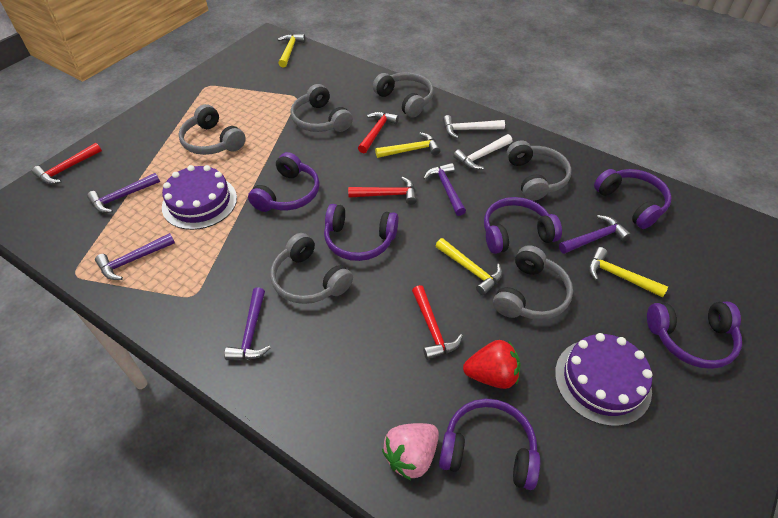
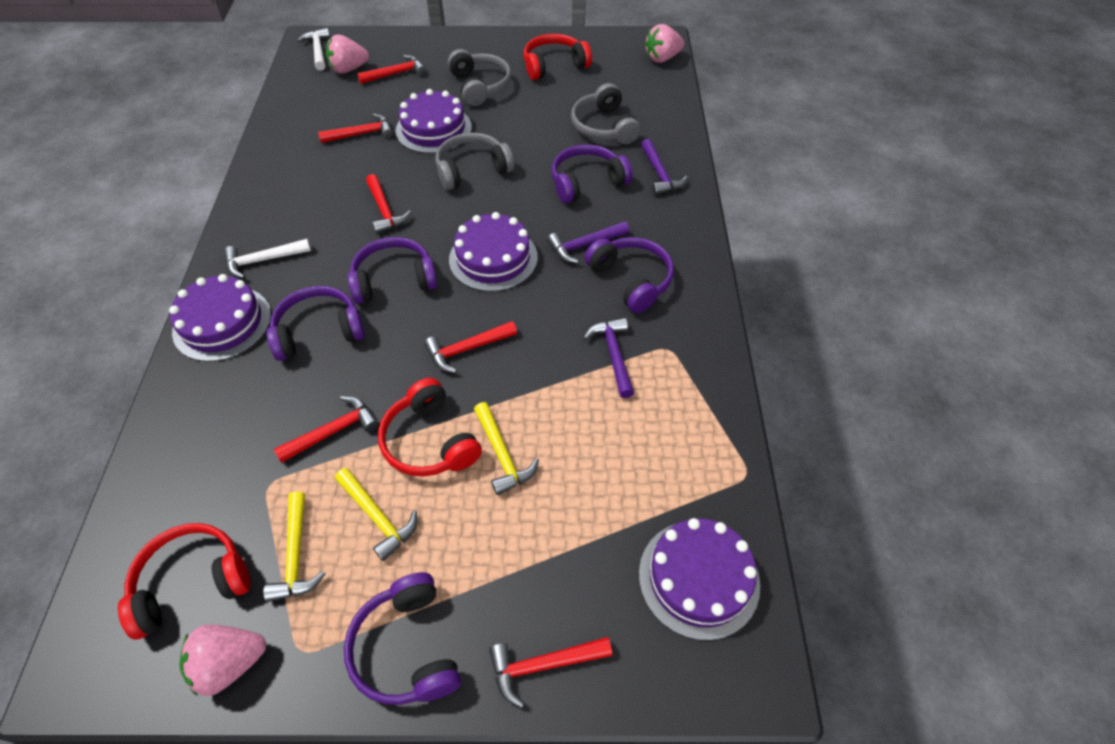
grey headphones: [178,104,246,155] [270,233,353,304] [291,84,353,132] [373,72,434,118] [493,245,573,320] [507,140,572,201] = 6 -> [435,133,514,190] [448,49,512,106] [571,83,641,144] = 3
pink strawberry: [382,423,439,480] = 1 -> [179,625,266,696] [326,35,369,74] [645,24,684,63] = 3
purple cake: [162,165,237,230] [555,333,652,426] = 2 -> [169,274,271,362] [395,89,472,154] [449,212,538,292] [639,518,760,641] = 4
purple hammer: [87,173,160,213] [95,233,175,280] [224,287,271,360] [423,163,466,216] [559,215,631,254] = 5 -> [547,221,629,263] [583,318,634,398] [641,139,688,195] = 3
purple headphones: [248,152,320,212] [324,204,399,261] [439,399,540,490] [484,197,562,254] [594,169,672,229] [647,302,742,369] = 6 -> [267,286,365,361] [344,572,461,705] [347,237,438,304] [552,144,633,204] [585,237,674,313] = 5
red hammer: [32,143,102,184] [348,177,417,205] [358,112,399,153] [412,285,463,360] = 4 -> [274,396,378,463] [318,113,393,143] [357,55,426,84] [366,174,411,234] [424,321,517,373] [489,637,612,708] = 6
red headphones: none = 0 -> [118,523,251,640] [378,378,482,477] [524,34,592,80] = 3
red strawberry: [463,340,521,389] = 1 -> none = 0
yellow hammer: [278,34,305,68] [375,132,441,158] [436,238,502,295] [589,247,668,298] = 4 -> [263,491,326,602] [335,468,417,561] [474,402,539,495] = 3

